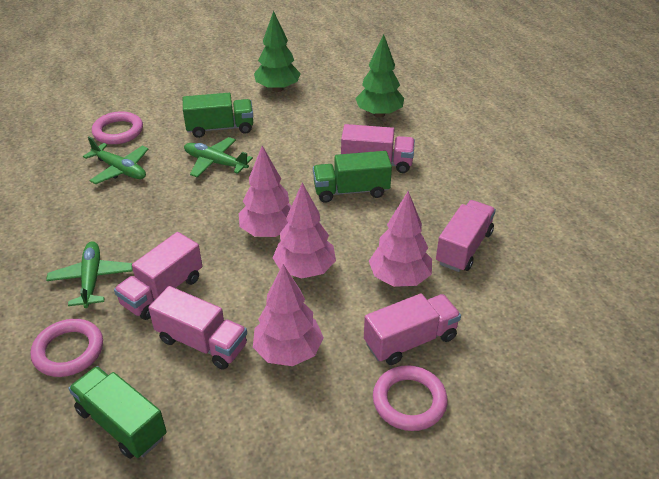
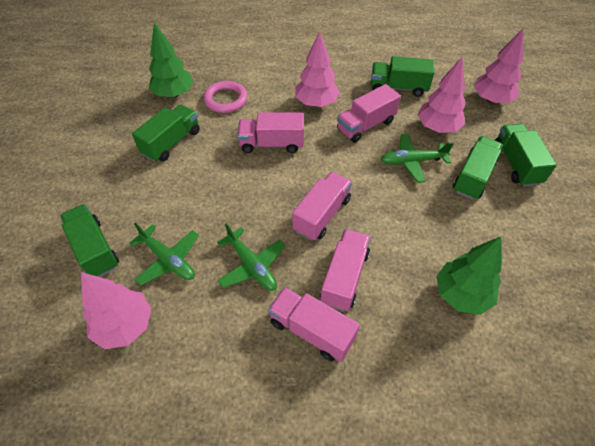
green truck: [69,366,167,459] [183,93,253,138] [313,151,392,203] = 3 -> [60,204,119,277] [132,105,200,162] [371,56,434,97] [453,136,503,200] [495,124,557,187] = 5
pink ring: [31,319,103,377] [92,111,143,144] [373,365,448,431] = 3 -> [203,81,248,113] = 1

